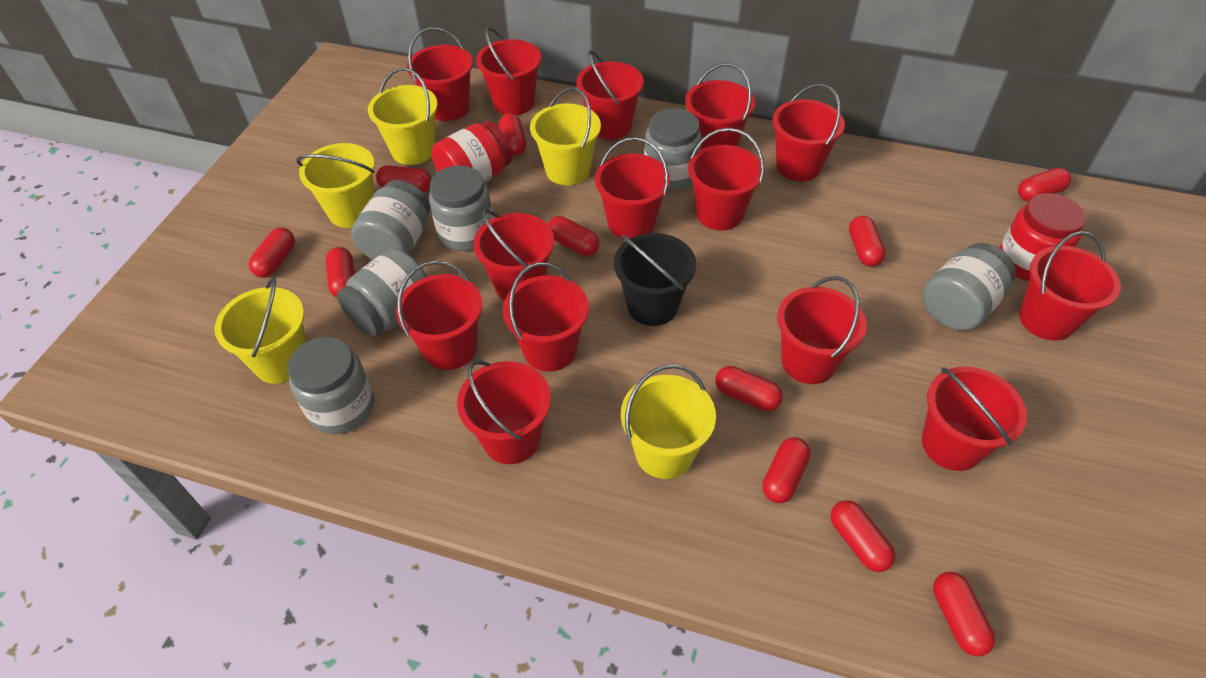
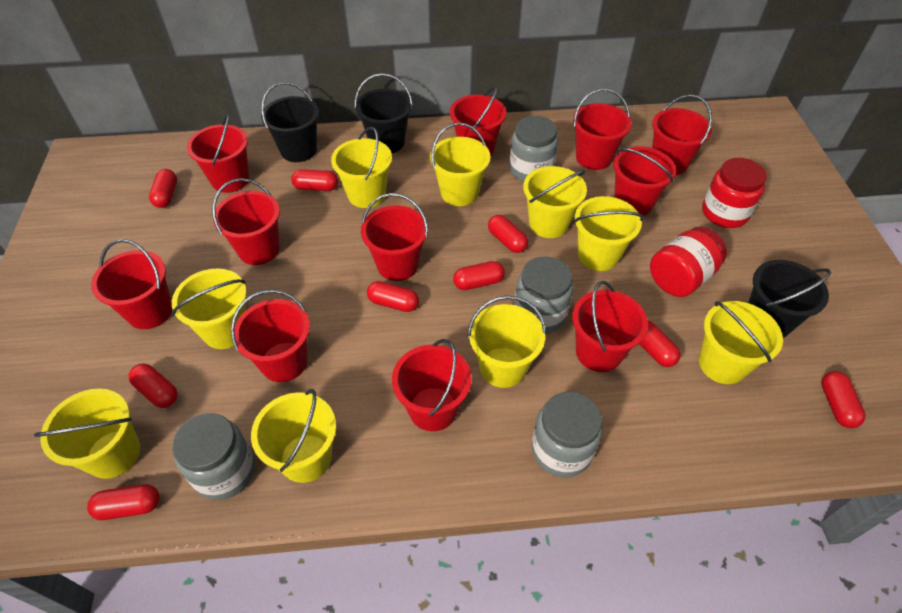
black bucket: [614,233,696,326] = 1 -> [261,82,319,162] [354,73,413,153] [748,260,831,338] = 3
grey jar: [288,337,374,434] [337,248,428,337] [351,180,430,260] [429,165,493,251] [644,108,702,191] [922,243,1016,331] = 6 -> [172,413,255,500] [509,116,558,182] [514,256,573,334] [532,392,603,477] = 4
red bucket: [396,261,482,370] [407,27,473,121] [457,360,551,464] [473,210,554,301] [476,27,541,115] [503,262,589,372] [576,50,644,140] [595,137,670,239] [685,63,755,149] [688,128,764,230] [773,83,845,181] [777,276,867,384] [922,367,1027,471] [1019,231,1121,341] = 14 -> [91,239,173,329] [187,113,249,193] [212,178,280,265] [231,289,310,382] [361,193,428,281] [392,339,472,431] [450,86,506,156] [572,281,648,372] [573,89,632,170] [613,146,676,216] [652,95,712,175] = 11
red capsule: [249,228,295,278] [326,247,355,298] [376,165,431,192] [499,113,526,156] [548,216,600,256] [715,366,783,411] [762,437,811,503] [830,500,895,572] [849,216,886,267] [933,572,995,656] [1018,168,1071,202] = 11 -> [87,484,160,520] [129,364,178,408] [149,169,177,208] [291,169,338,191] [367,281,419,312] [453,261,505,290] [488,215,528,253] [639,321,681,367] [822,371,865,428] = 9
yellow bucket: [214,277,307,384] [296,143,375,228] [368,67,438,165] [530,87,601,185] [621,364,716,479] = 5 -> [34,388,140,479] [172,269,247,349] [251,389,336,483] [331,127,392,208] [430,123,491,206] [467,295,546,388] [523,166,587,238] [574,196,644,271] [699,301,783,384] = 9

